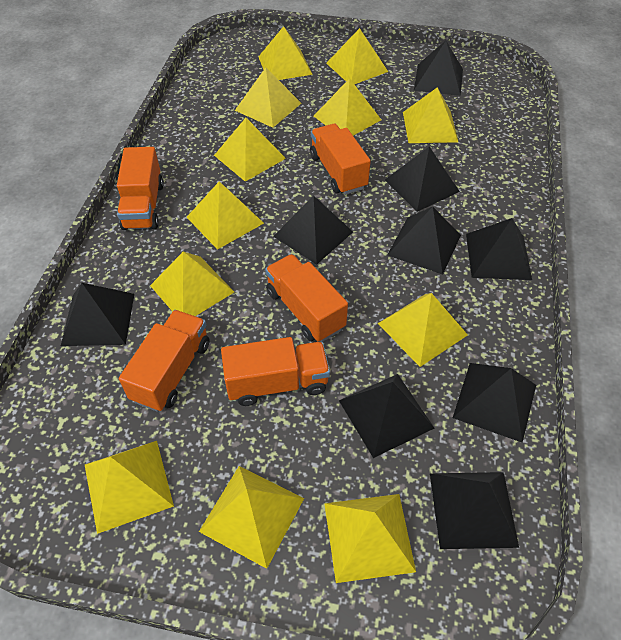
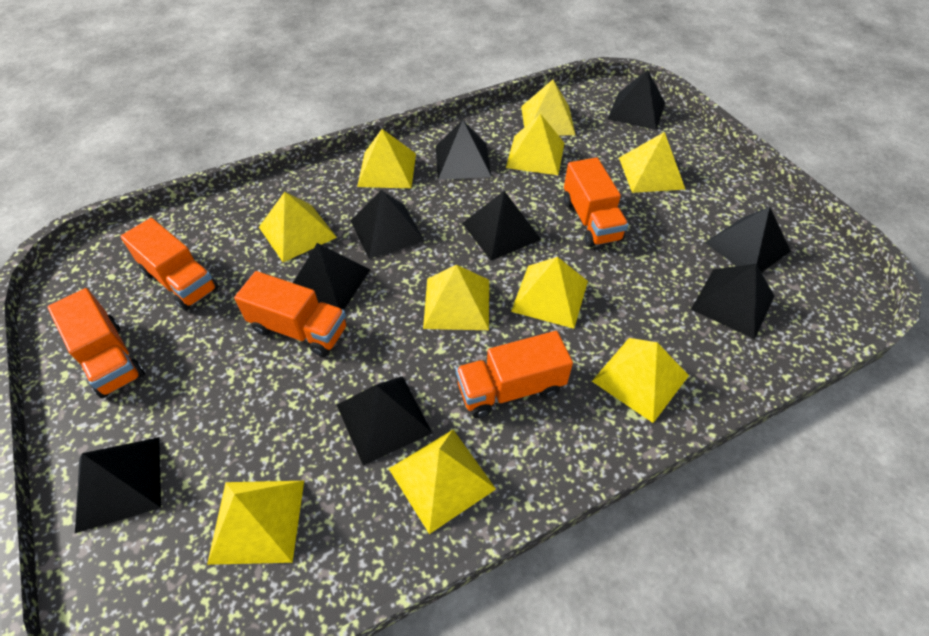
yellow pyramid: [85,441,174,534] [150,251,234,316] [186,181,264,249] [199,466,304,569] [214,118,286,182] [235,67,301,128] [258,26,313,80] [314,78,381,136] [324,494,416,583] [326,28,388,84] [378,293,468,367] [403,87,458,143] = 12 -> [207,481,304,565] [259,192,337,262] [357,129,416,188] [389,430,496,534] [423,265,489,330] [506,114,564,175] [511,257,588,329] [521,80,575,135] [592,338,689,423] [619,132,686,193] = 10

